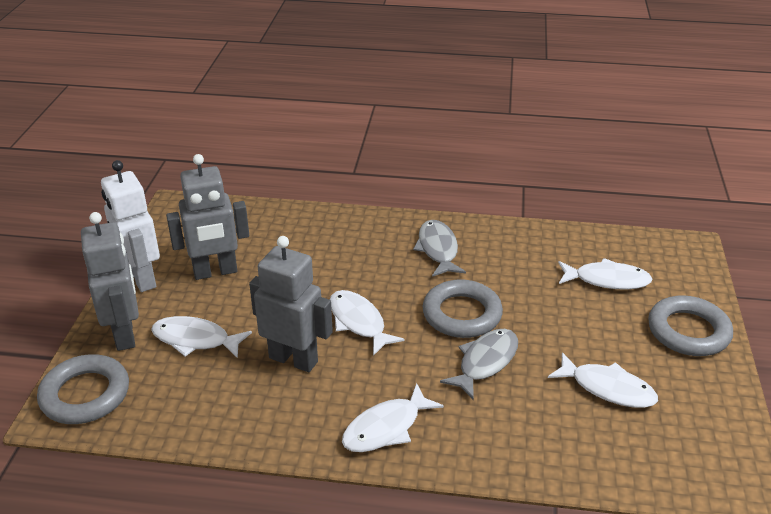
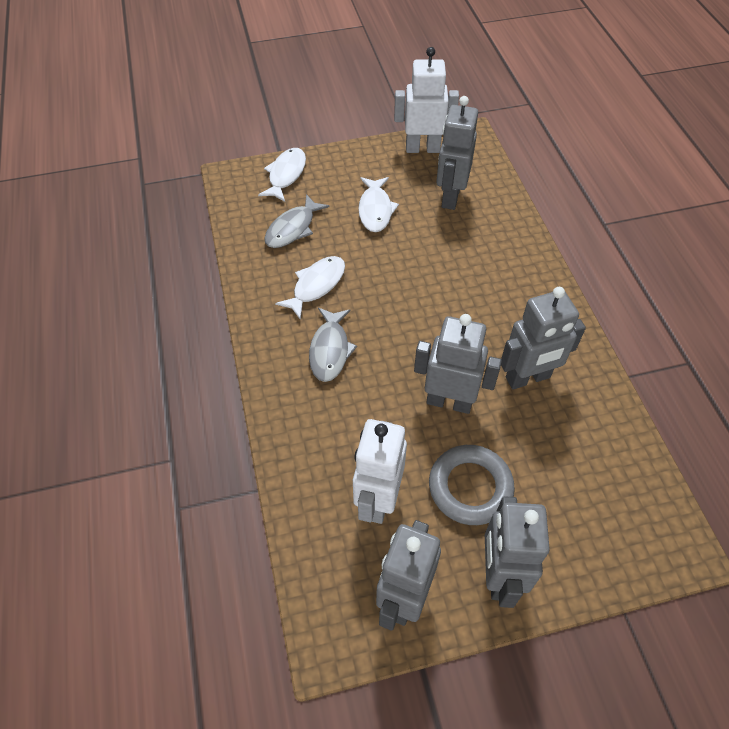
grey ring: [37,354,129,424] [423,279,503,338] [648,295,733,356] = 3 -> [429,445,515,525] = 1
grey robot: [81,212,139,351] [166,154,249,280] [249,236,333,372] = 3 -> [376,520,441,631] [414,314,502,414] [436,96,478,210] [485,496,550,608] [501,287,586,390] = 5
white fish: [151,316,252,358] [330,290,405,356] [342,383,444,452] [548,352,658,408] [558,258,652,290] = 5 -> [258,148,306,202] [275,256,345,320] [358,177,399,232] = 3
white robot: [101,160,160,292] = 1 -> [353,419,407,524] [394,47,459,153] = 2

